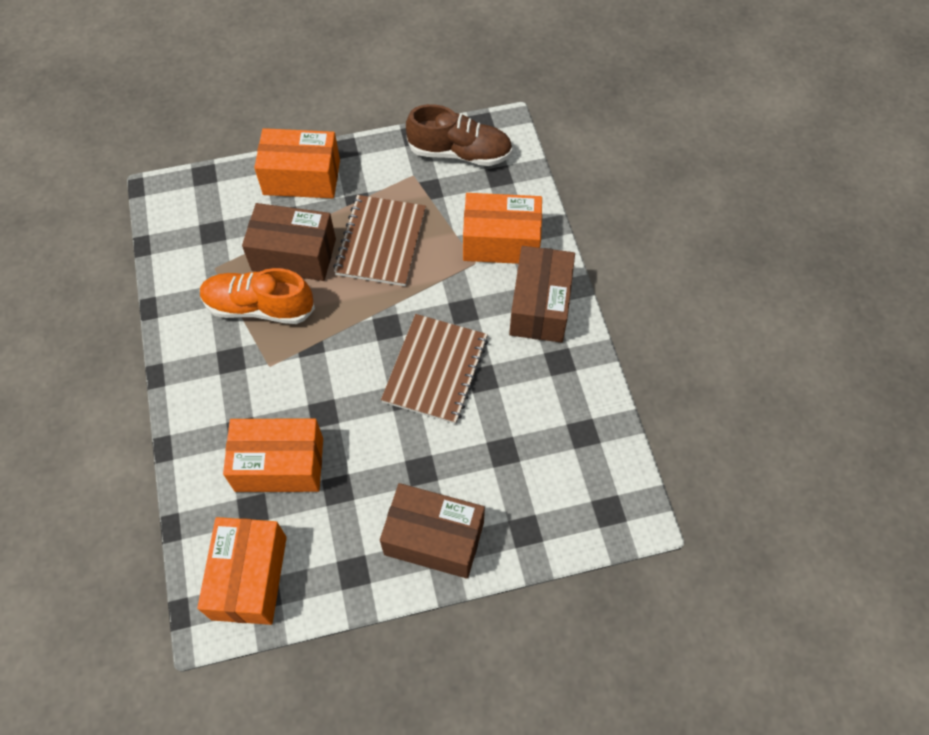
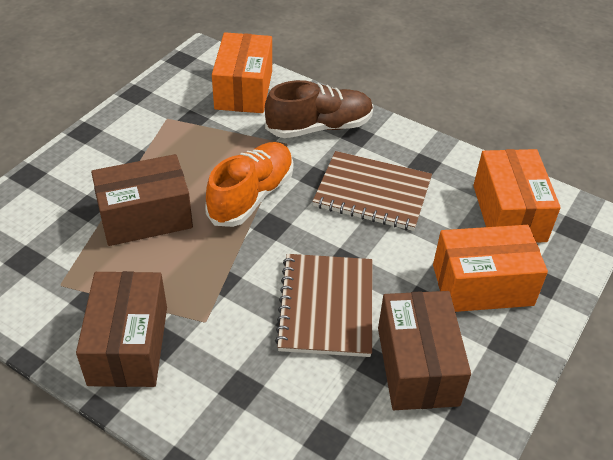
orange box: [197,517,287,625] [223,419,323,492] [254,128,340,198] [463,193,542,264] = 4 -> [212,32,272,113] [433,225,548,312] [473,149,561,243] = 3

